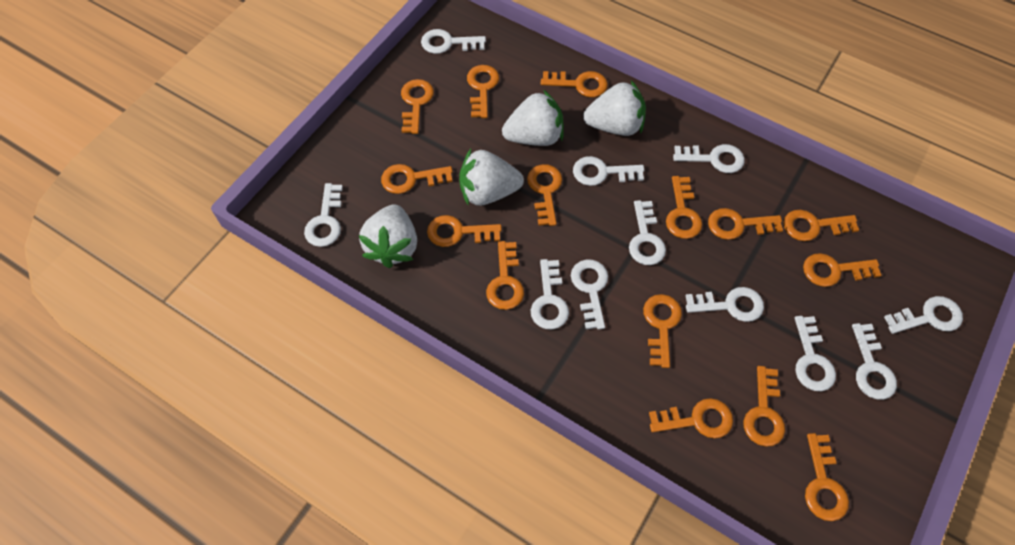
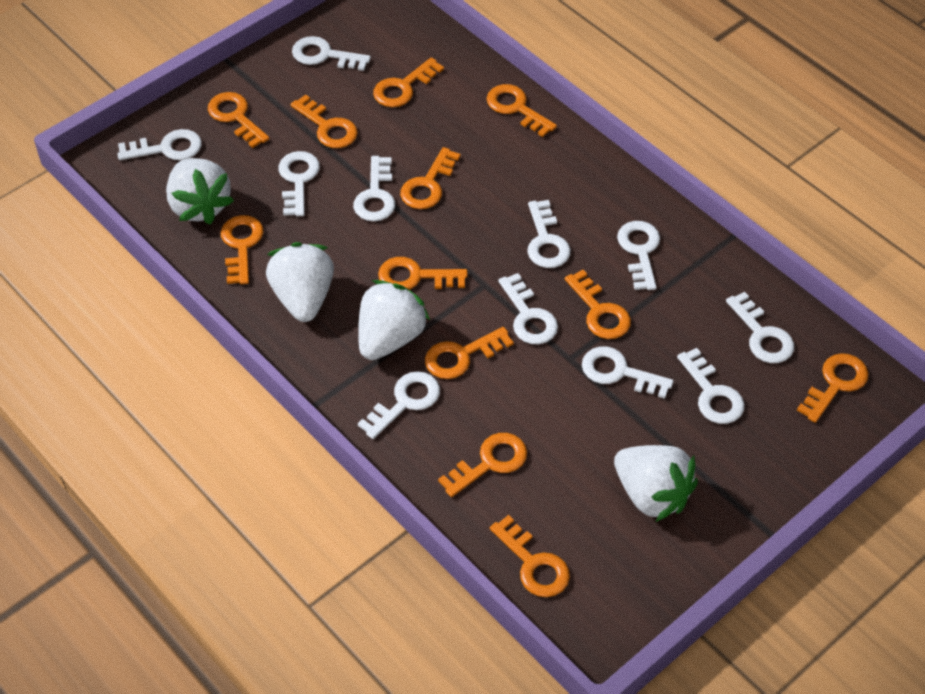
orange key: [381,164,453,194] [401,79,434,134] [427,215,502,247] [467,65,499,118] [486,241,524,310] [527,164,562,226] [541,71,608,97] [643,294,682,368] [649,398,733,438] [666,176,702,239] [708,208,783,240] [743,366,785,447] [784,210,859,241] [803,253,881,287] [805,433,849,521] = 15 -> [208,92,270,148] [221,215,263,284] [290,94,358,148] [373,57,444,107] [378,257,468,290] [400,147,461,209] [425,327,514,379] [438,433,527,497] [487,84,557,137] [490,515,570,597] [565,270,631,339] [797,353,869,423] = 12

